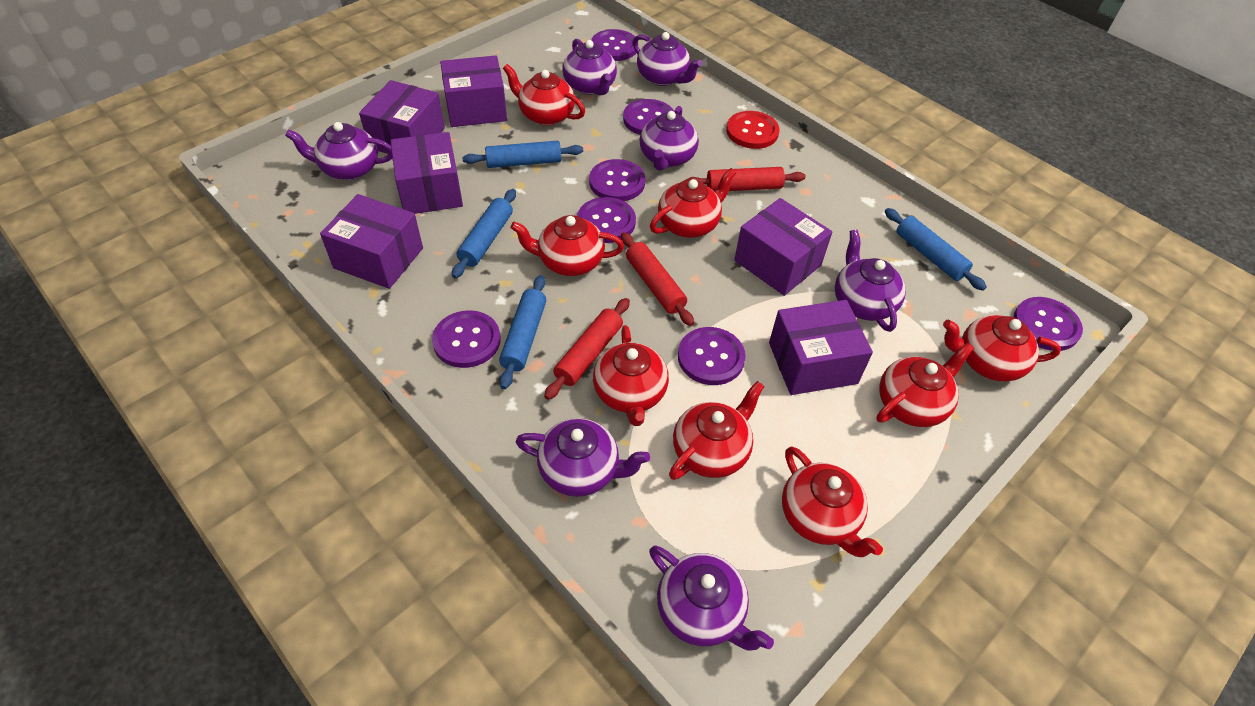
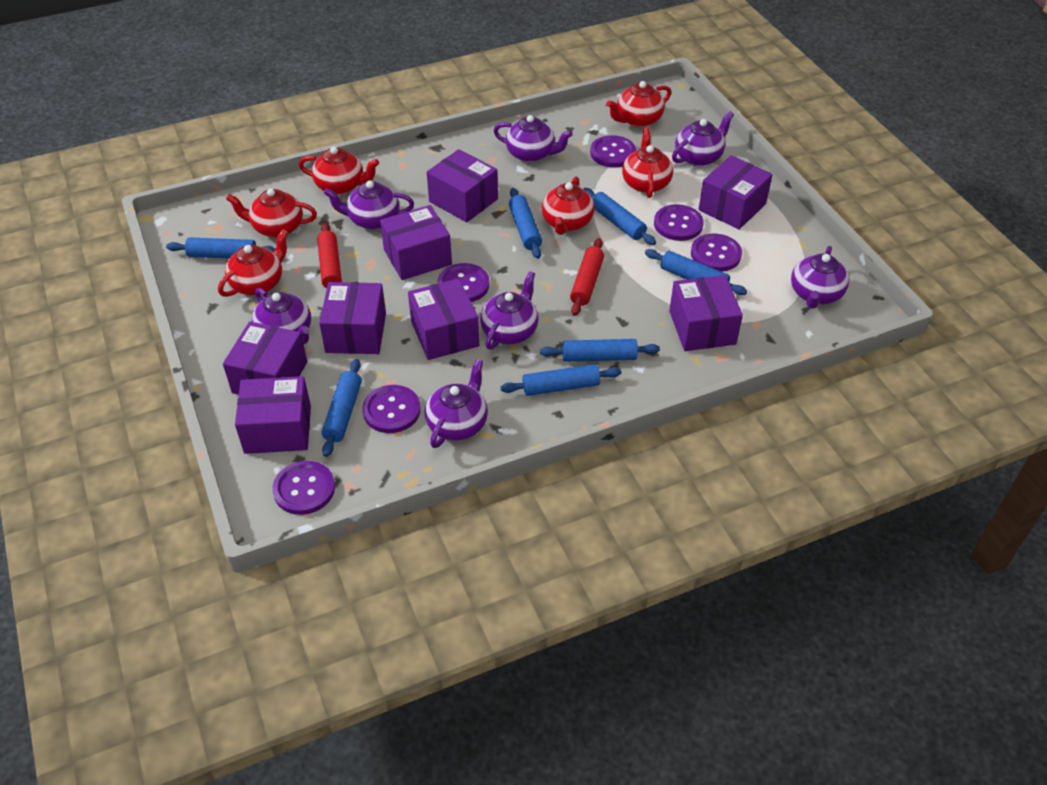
blue rolling pin: [452,189,516,278] [462,141,583,168] [499,275,546,389] [885,208,987,291] = 4 -> [166,237,275,258] [321,359,362,457] [501,364,621,396] [509,188,542,259] [540,339,660,362] [583,188,656,245] [645,249,747,295] = 7
purple box: [320,194,423,289] [359,80,445,154] [391,132,463,214] [440,55,507,127] [734,198,832,296] [769,300,873,395] = 6 -> [223,321,307,395] [235,376,311,454] [319,282,386,354] [380,205,452,280] [408,279,479,360] [427,149,498,222] [669,275,743,351] [699,155,773,229] = 8
purple button: [432,310,500,368] [577,197,636,243] [589,159,645,201] [591,29,636,61] [623,99,674,135] [678,327,746,385] [1014,297,1083,351] = 7 -> [272,461,335,515] [362,385,421,433] [438,263,490,302] [590,135,636,168] [654,204,704,241] [691,234,742,272] = 6
red button: [726,111,780,149] = 1 -> none = 0
red rolling pin: [544,298,630,400] [621,232,694,326] [686,167,806,191] = 3 -> [317,223,342,288] [570,238,604,316] = 2
red teapot: [503,64,585,126] [510,215,624,276] [593,325,669,426] [650,168,736,238] [669,381,764,480] [782,446,883,557] [876,343,974,427] [943,315,1061,381] = 8 -> [218,229,289,297] [226,188,317,237] [299,146,379,195] [542,176,595,235] [607,81,671,127] [622,128,673,198] = 6

